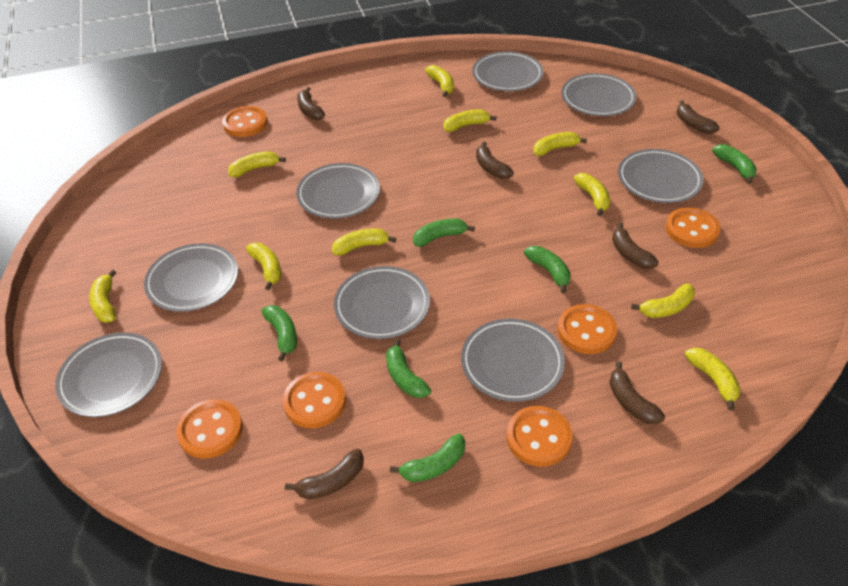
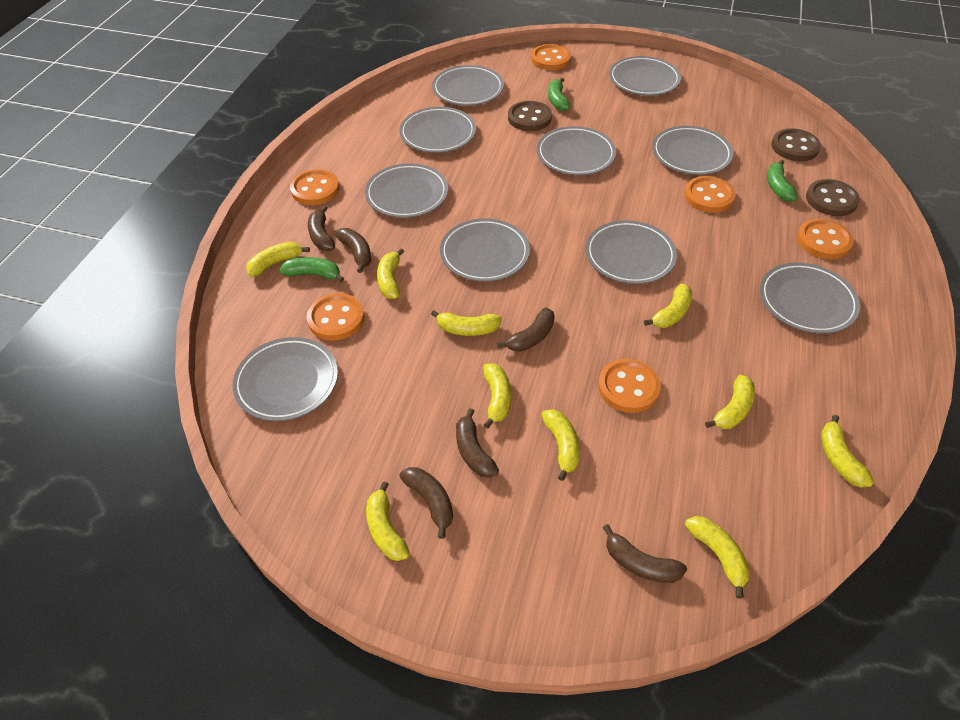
brown button: none = 0 -> [508,101,552,131] [771,128,821,161] [806,179,860,216] = 3
green banana: [261,305,297,361] [386,339,431,398] [390,434,465,482] [413,219,475,247] [524,246,571,293] [712,144,757,184] = 6 -> [279,257,344,282] [548,78,570,111] [767,160,798,202] = 3
grey plate: [55,333,162,417] [144,243,238,312] [296,163,380,219] [334,266,430,339] [461,318,565,402] [472,51,544,91] [561,73,636,116] [618,149,704,203] = 8 -> [233,337,338,421] [365,163,448,218] [399,107,476,153] [432,65,504,106] [440,218,530,282] [537,126,616,175] [586,220,677,284] [609,56,681,96] [652,126,733,175] [760,263,860,334] = 10

